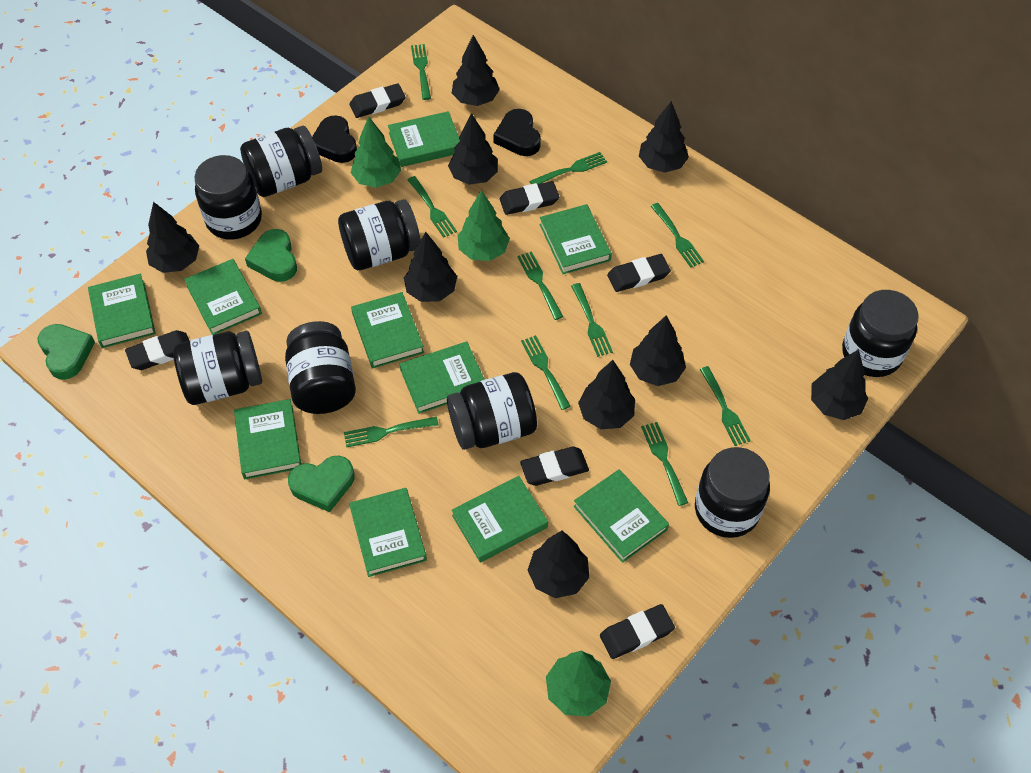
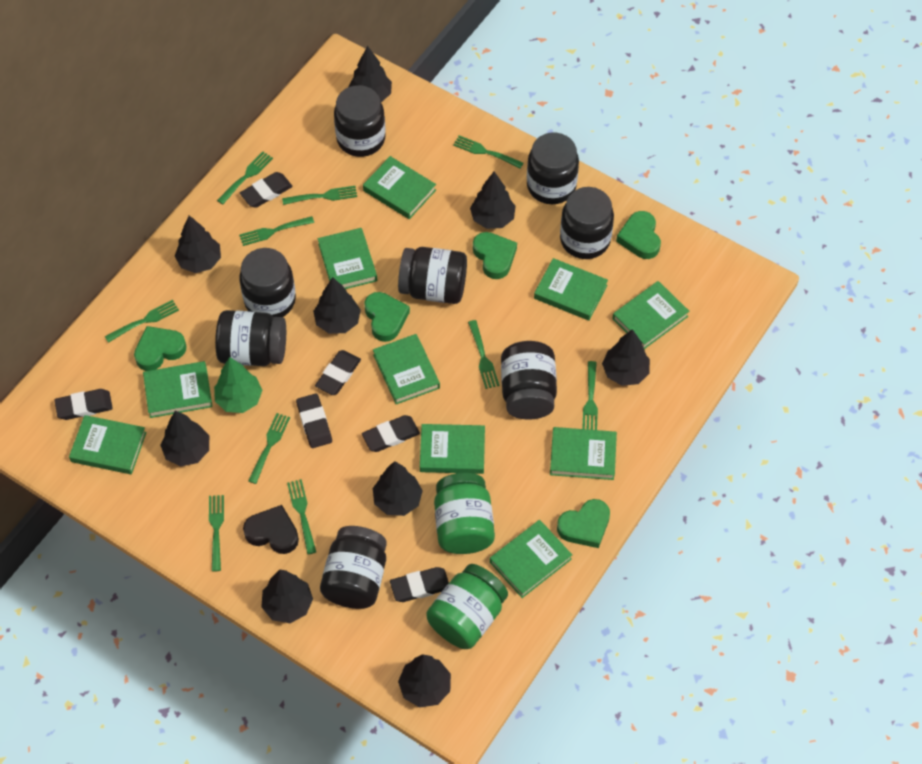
black heart: [312,115,357,163] [493,109,541,156] = 2 -> [243,505,299,554] = 1
green heart: [37,324,95,380] [245,229,297,282] [288,456,354,512] = 3 -> [134,326,187,371] [364,292,410,342] [473,232,517,279] [557,499,610,548] [616,211,661,259] = 5
green jar: none = 0 -> [426,564,508,649] [434,473,495,554] = 2
green tree: [351,116,401,188] [458,190,510,261] [546,651,611,717] = 3 -> [214,357,262,413] = 1

